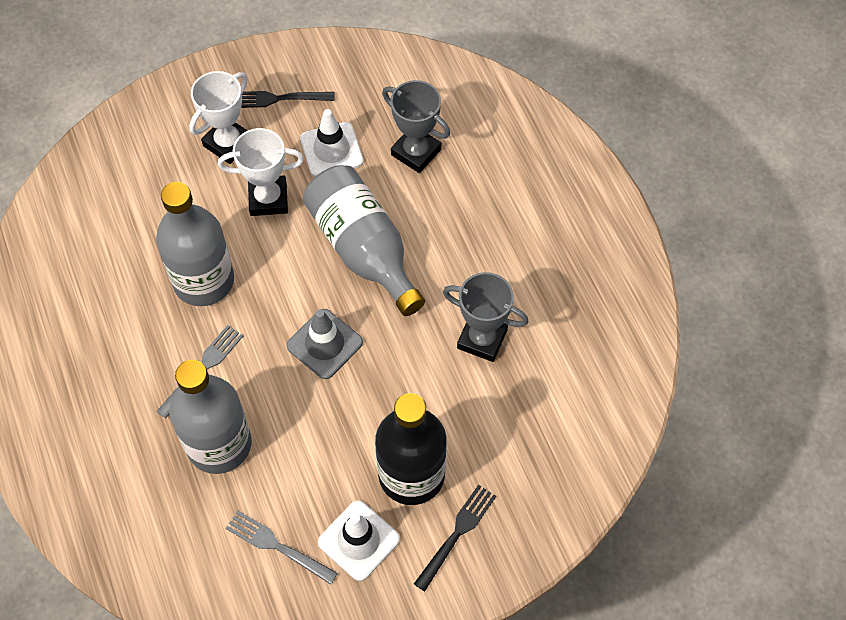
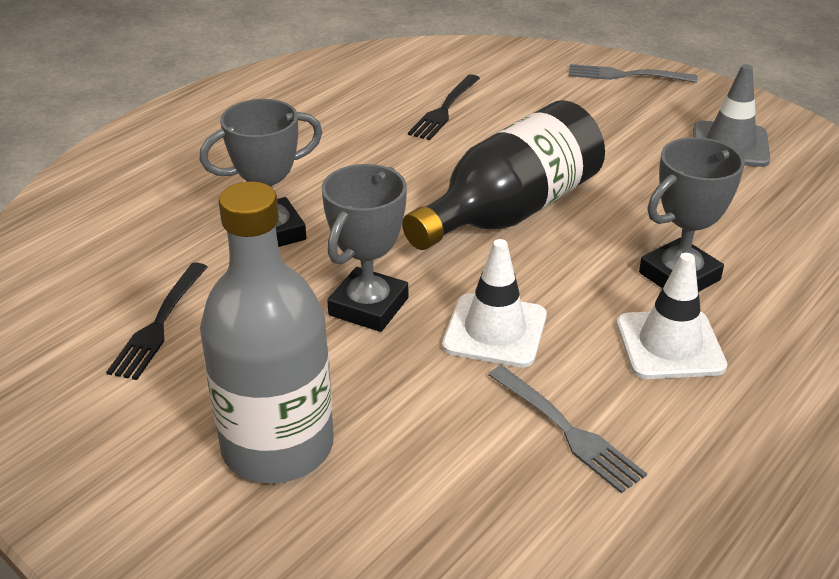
grey bottle: [156,182,234,306] [169,360,252,474] [303,165,425,316] = 3 -> [200,181,334,483] = 1
grey trophy: [382,80,450,173] [443,272,529,362] = 2 -> [200,99,323,247] [322,164,408,332] [639,137,745,291] = 3
white trophy: [189,71,248,164] [218,128,304,216] = 2 -> none = 0

